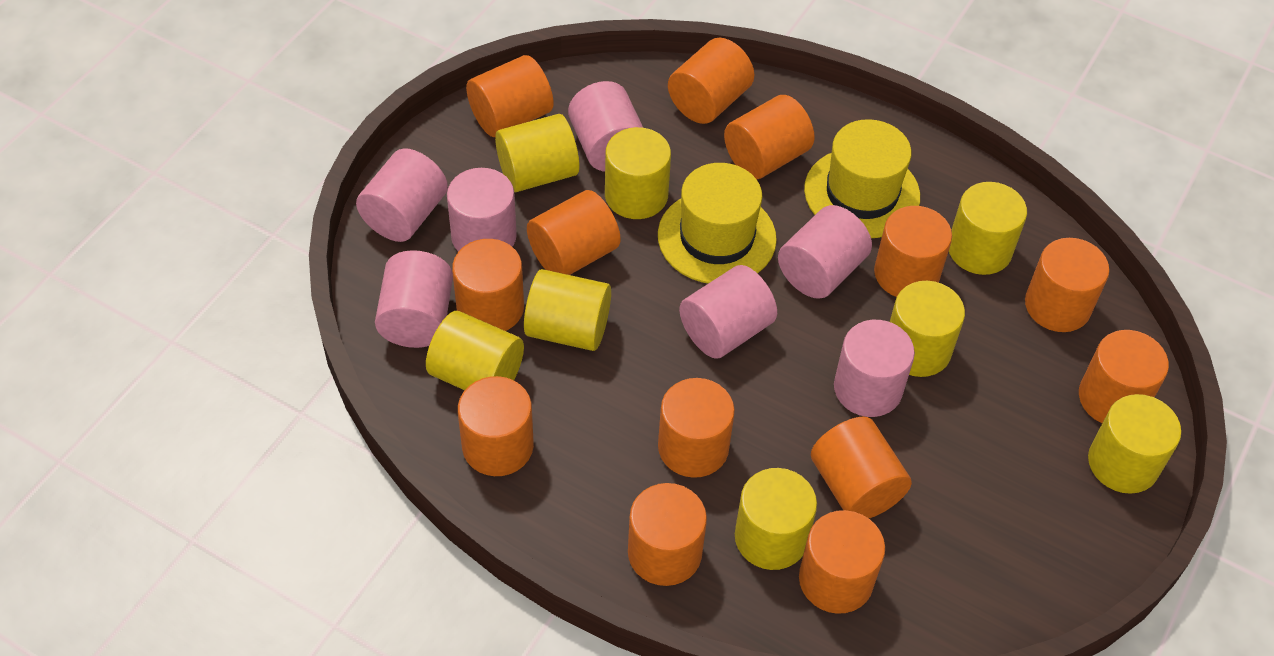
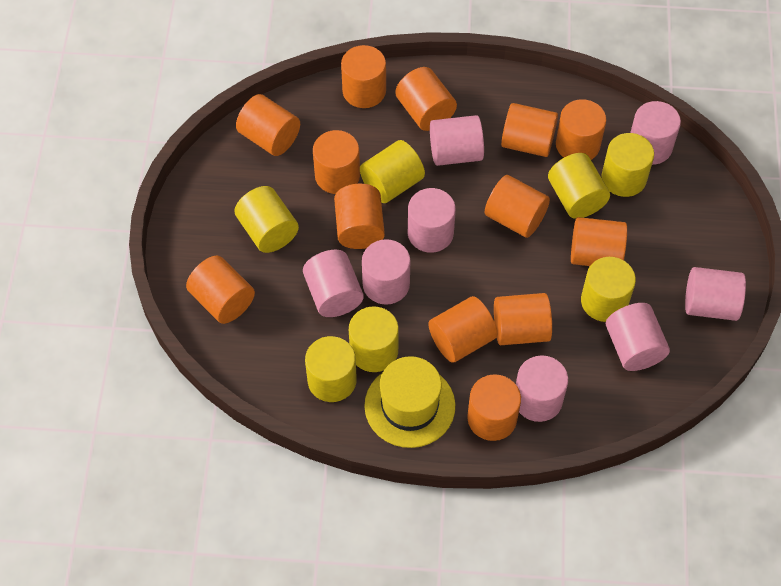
pink cylinder: [356,148,448,242] [375,250,453,348] [447,168,517,252] [568,81,643,172] [679,265,777,359] [778,205,872,299] [834,320,915,417] = 7 -> [303,250,364,317] [362,239,410,305] [408,188,456,253] [430,115,484,166] [516,356,568,422] [606,303,670,371] [630,101,681,165] [685,267,746,321] = 8
yellow cylinder: [426,311,524,390] [495,114,579,192] [524,269,611,351] [605,127,671,219] [735,468,817,570] [890,281,965,377] [949,182,1027,275] [1088,394,1181,494] = 8 -> [234,186,299,253] [305,336,357,402] [349,306,399,372] [360,140,425,203] [548,153,610,219] [581,257,636,322] [602,133,654,197] = 7
yellow hat: [658,163,777,283] [804,119,920,238] = 2 -> [364,356,455,448] = 1

